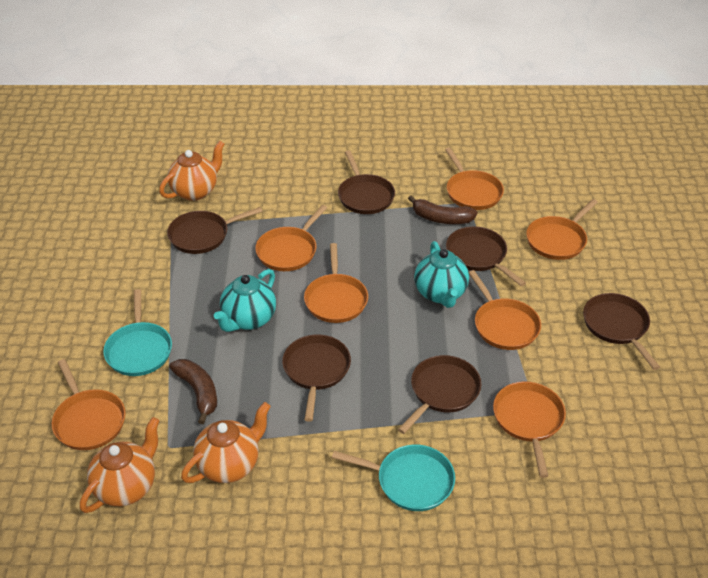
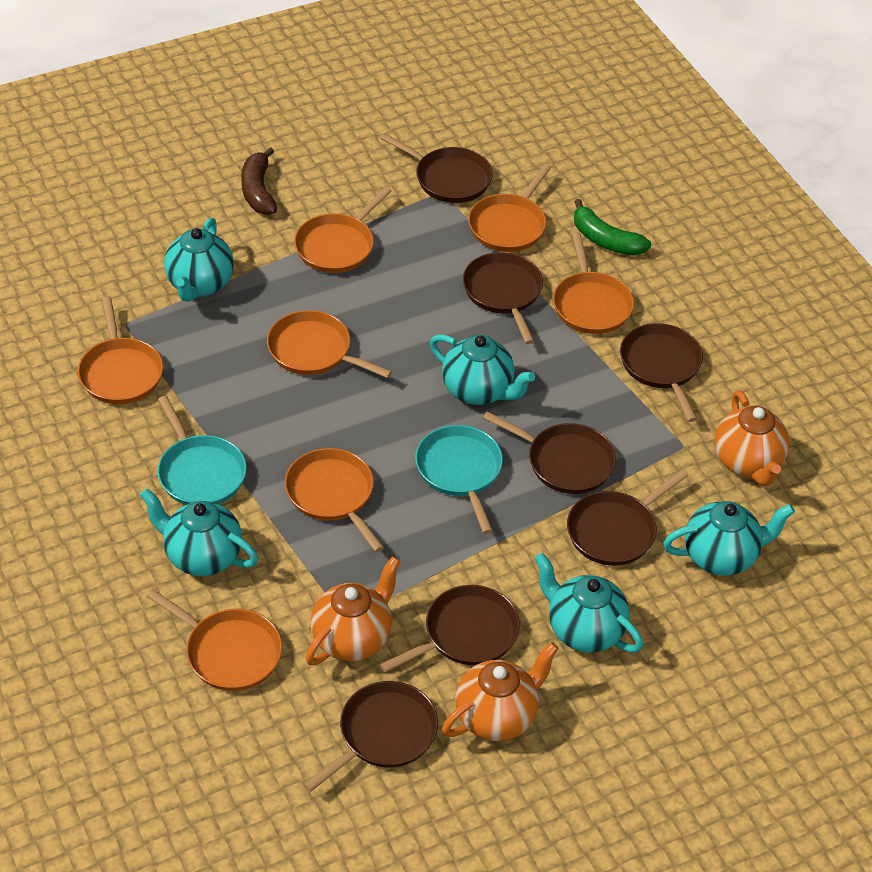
brown banana: [169,359,217,424] [408,195,478,224] = 2 -> [241,147,277,215] = 1
brown pan: [167,207,262,254] [282,335,351,422] [338,151,395,214] [398,355,481,434] [446,226,526,286] [583,293,660,370] = 6 -> [303,681,438,792] [380,133,493,203] [380,585,520,673] [463,252,543,344] [483,411,616,494] [567,470,688,566] [620,323,703,422] = 7
green banana: none = 0 -> [574,199,651,256] = 1
turquoise teapot: [214,269,276,332] [414,241,469,308] = 2 -> [140,489,258,576] [164,218,234,302] [430,334,535,405] [535,553,643,653] [663,501,795,576] = 5

